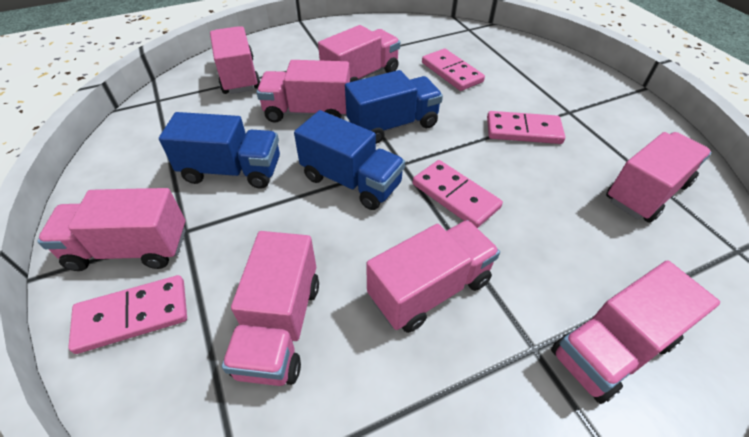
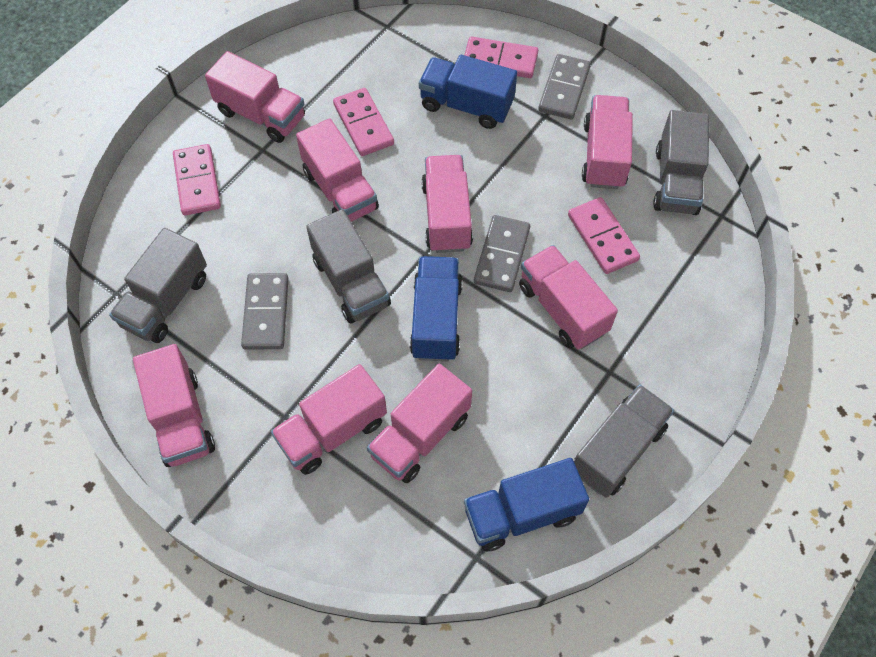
grey domino: none = 0 -> [241,273,289,350] [474,215,530,292] [538,54,591,120] = 3
grey truck: none = 0 -> [109,228,207,343] [306,209,391,323] [574,385,674,498] [653,110,709,215] = 4

